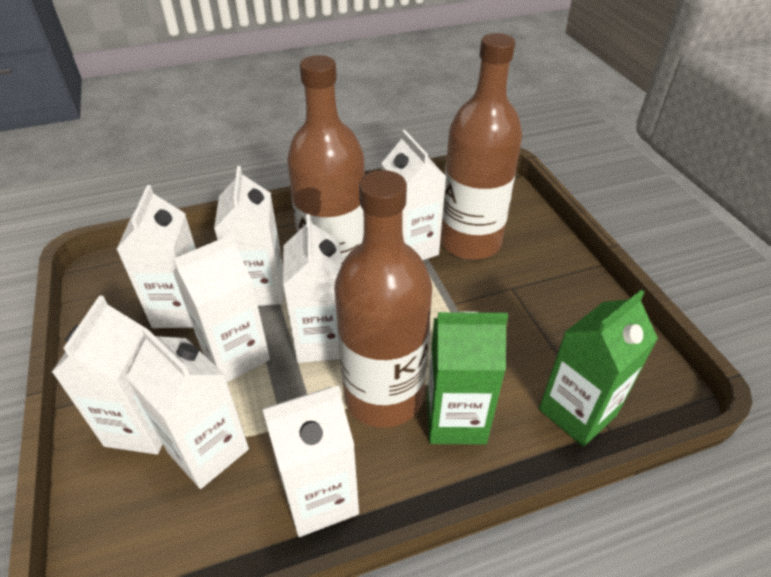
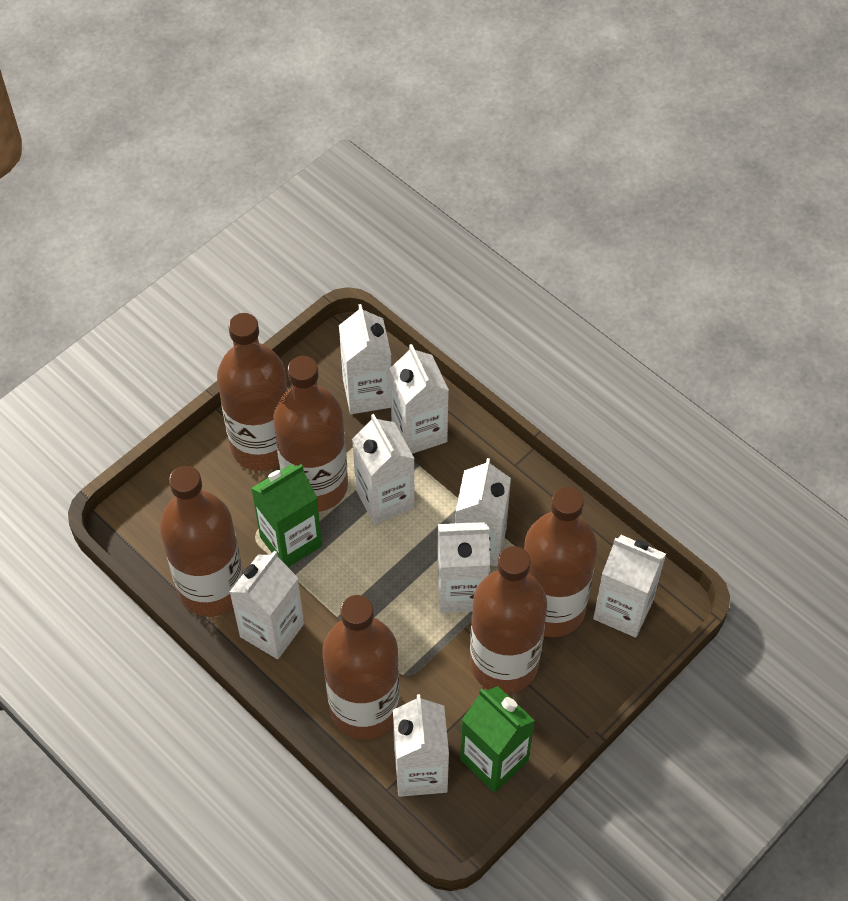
brown bottle: [287,55,365,264] [334,170,432,428] [440,33,522,260] = 3 -> [160,465,243,617] [217,313,288,471] [273,356,348,512] [322,595,400,740] [470,546,547,693] [524,487,597,637] = 6

